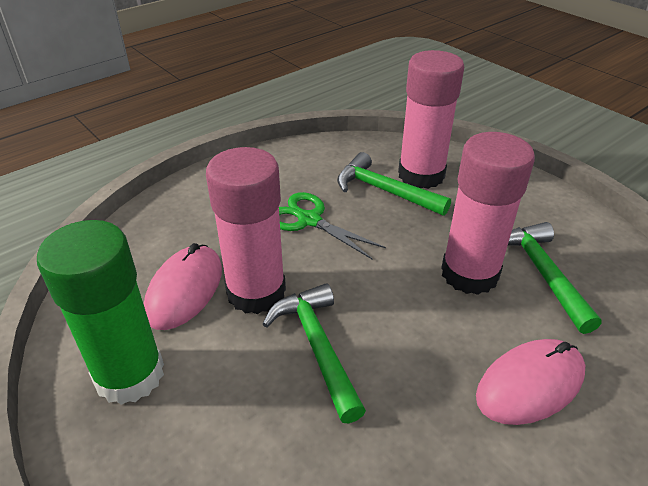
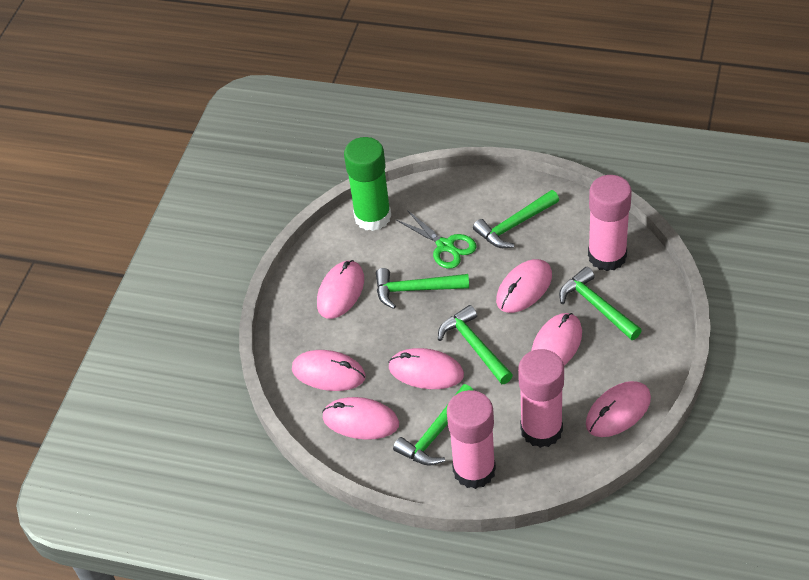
green hammer: [263,283,366,423] [337,152,451,216] [508,222,602,334] = 3 -> [376,268,469,309] [393,384,473,466] [438,305,513,384] [473,190,559,248] [559,267,642,340] = 5
pink mouse: [144,243,222,330] [476,339,585,425] = 2 -> [292,350,366,391] [317,260,364,319] [322,397,399,440] [388,348,464,389] [496,259,552,313] [531,313,582,365] [586,381,651,437] = 7

